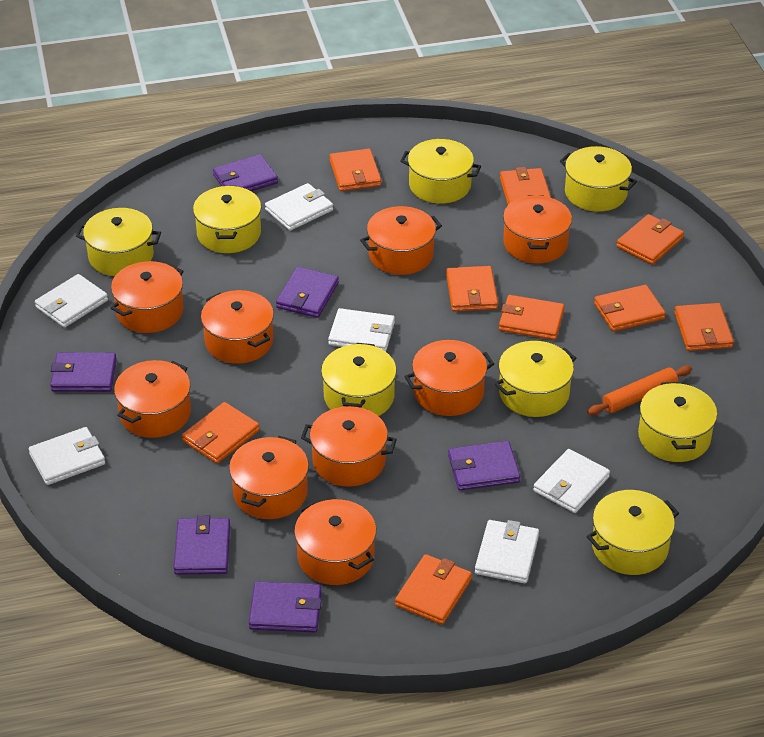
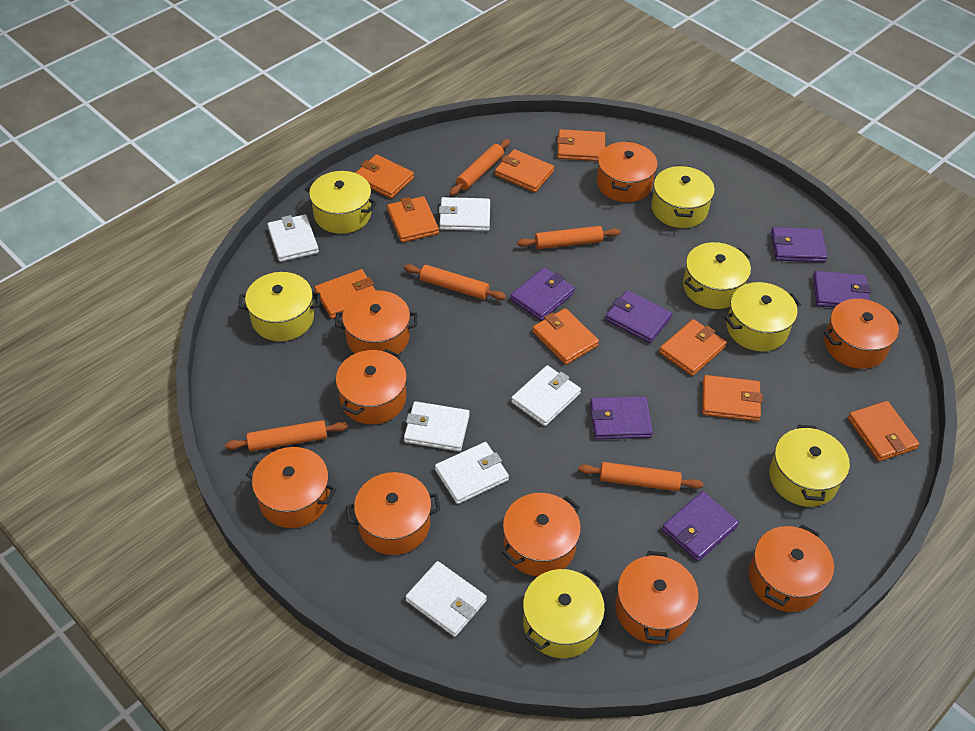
orange rolling pin: [587,365,692,415] = 1 -> [225,420,348,451] [404,264,506,300] [450,139,510,196] [517,226,620,249] [578,462,703,491] = 5
yellow pot: [76,208,161,276] [193,186,261,253] [321,343,397,416] [400,139,481,204] [495,341,576,417] [560,146,637,212] [587,490,679,575] [638,382,717,462] = 8 -> [238,272,321,341] [305,171,377,234] [523,569,605,658] [651,165,715,228] [683,242,751,309] [724,282,801,351] [769,425,850,507] = 7

